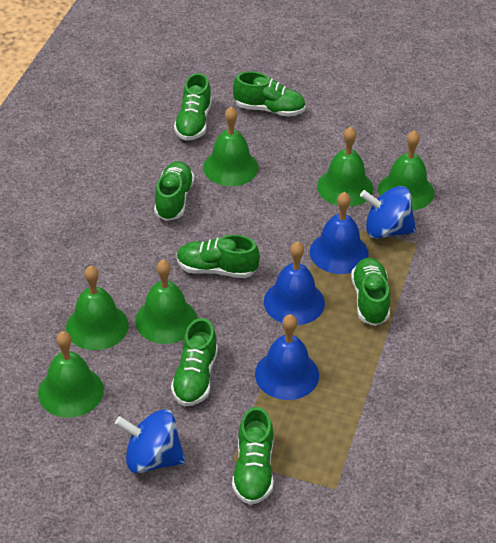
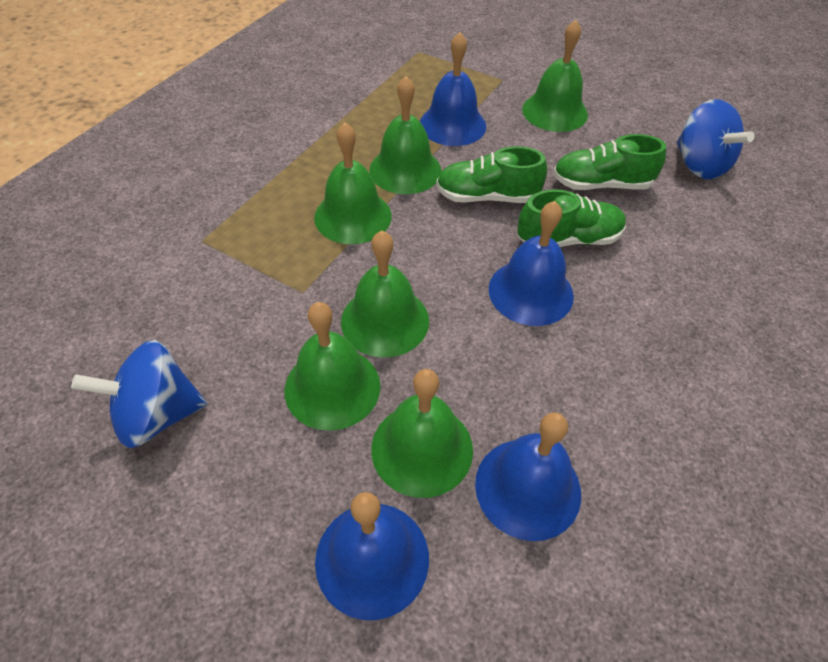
blue bell: [255,314,319,400] [264,242,325,325] [310,192,369,274] = 3 -> [315,492,429,620] [420,32,486,146] [475,413,581,541] [489,201,574,326] = 4
green shoe: [154,161,194,221] [171,318,218,406] [174,73,212,141] [177,235,260,278] [232,407,274,505] [233,71,306,117] [351,257,390,326] = 7 -> [436,146,547,203] [517,189,626,247] [553,134,666,190] = 3

